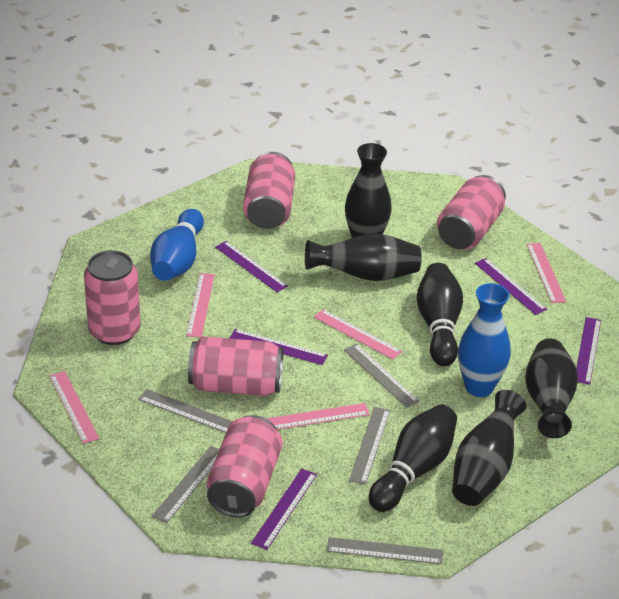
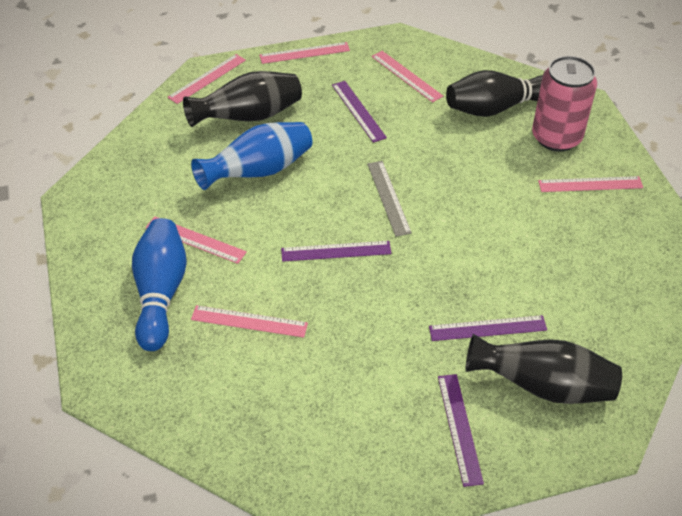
black bowling pin: [369,404,457,512] [416,263,463,366] = 2 -> [446,70,543,117] = 1
black vase: [305,234,422,281] [345,143,392,238] [452,390,527,506] [525,338,578,438] = 4 -> [183,71,302,127] [466,334,622,404] = 2
grey ruler: [139,389,233,433] [152,446,219,523] [327,537,443,564] [344,344,419,408] [349,407,390,485] = 5 -> [367,161,412,237] = 1
pink can: [84,250,141,345] [188,336,283,396] [207,415,282,517] [243,152,295,229] [437,175,506,249] = 5 -> [532,56,597,152] = 1
pink ruler: [49,371,99,444] [186,273,215,337] [266,403,370,430] [314,309,402,359] [526,243,566,303] = 5 -> [146,217,247,264] [168,54,246,104] [191,305,308,338] [260,42,350,64] [372,51,443,102] [538,176,643,192] = 6
purple ruler: [215,241,288,292] [230,329,328,365] [251,469,317,550] [475,258,547,315] [576,317,601,385] = 5 -> [281,241,391,262] [332,81,387,143] [429,315,547,341] [438,374,484,487] = 4

